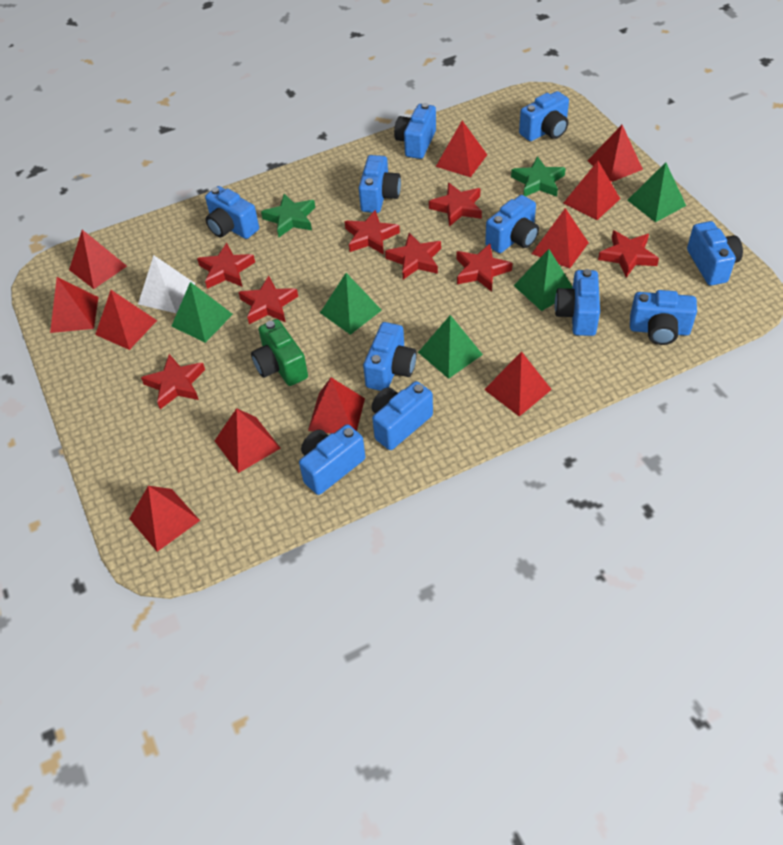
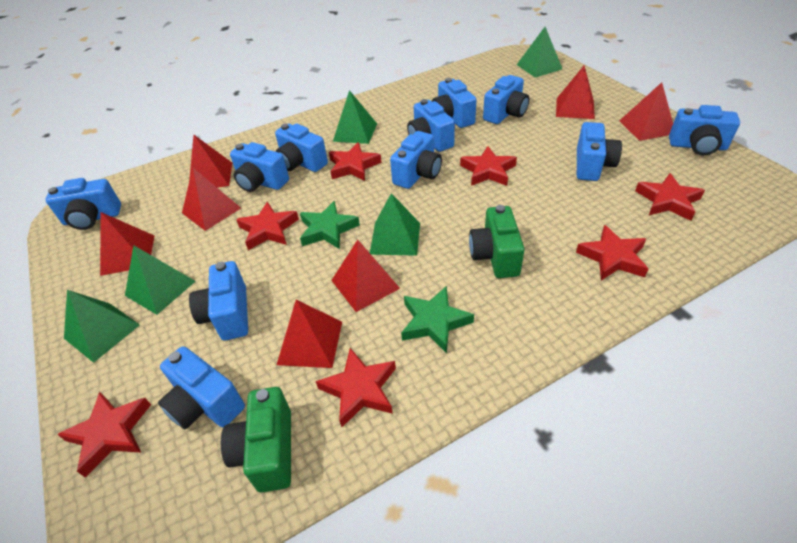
green camera: [251,319,308,386] = 1 -> [221,387,291,493] [469,205,524,278] = 2
red pyramid: [50,277,99,333] [69,230,127,289] [95,290,157,350] [129,486,200,552] [215,408,281,473] [308,378,365,434] [436,121,487,177] [484,351,552,416] [532,208,589,269] [564,161,620,220] [588,125,643,182] = 11 -> [100,212,154,276] [182,168,241,231] [189,135,232,188] [277,300,342,368] [331,240,400,312] [556,66,595,119] [619,82,673,141] = 7
red star: [141,354,205,409] [197,243,255,289] [238,276,298,324] [345,210,400,255] [385,233,441,279] [429,183,482,227] [456,244,513,292] [598,230,659,278] = 8 -> [57,392,151,477] [236,202,299,250] [316,348,396,427] [329,142,382,181] [460,146,517,186] [576,225,648,281] [635,173,705,221] = 7
white pyramid: [138,255,196,313] = 1 -> none = 0

